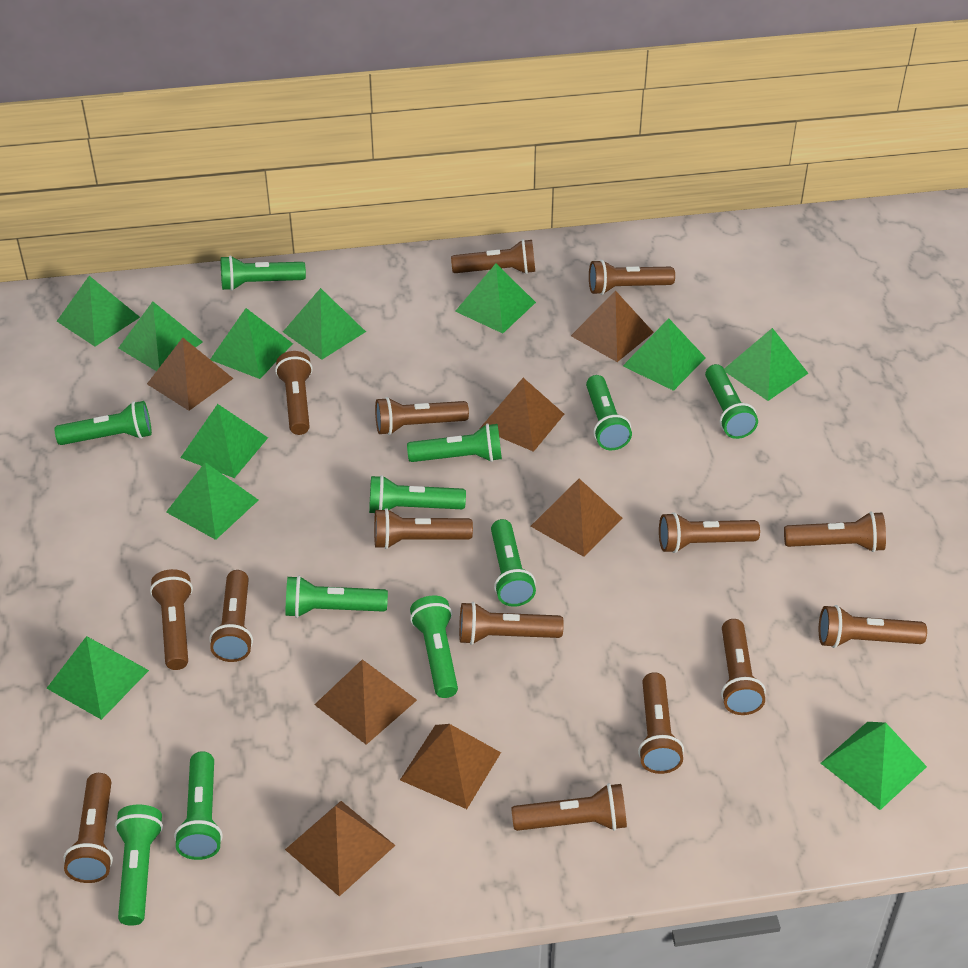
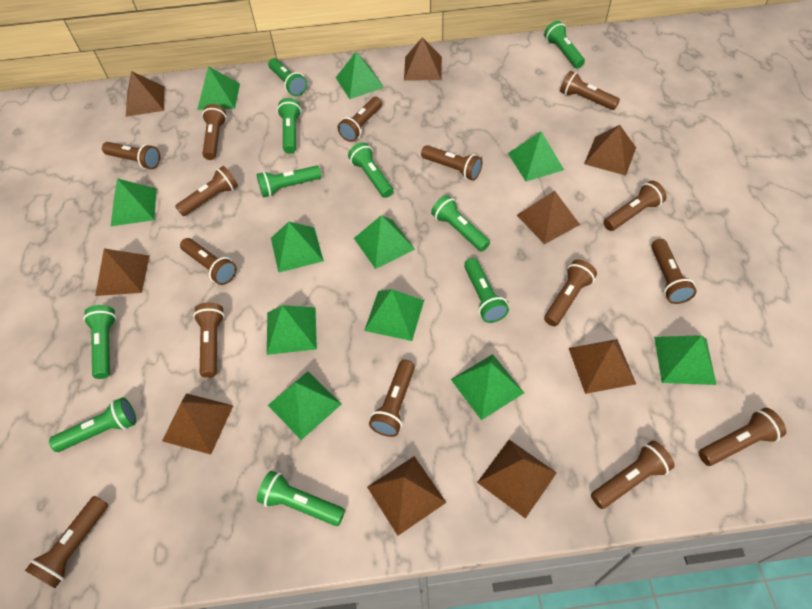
brown pyramid: [147,338,233,411] [285,801,396,897] [314,659,417,745] [400,724,501,809] [479,378,564,452] [531,479,622,557] [571,290,654,362] = 7 -> [95,248,149,296] [126,71,165,117] [162,393,234,455] [367,456,447,536] [404,37,442,81] [477,440,557,519] [517,191,580,244] [569,339,636,394] [584,125,636,176] = 9
green flashlight: [54,401,152,445] [115,805,163,926] [174,751,223,860] [221,255,306,291] [285,576,388,618] [369,475,466,513] [407,423,502,462] [410,595,458,698] [491,519,536,607] [586,375,632,450] [705,364,758,439] = 11 -> [49,397,136,452] [83,305,116,379] [257,165,322,197] [257,471,345,526] [268,58,307,96] [277,98,301,154] [348,142,393,198] [431,195,490,252] [464,258,509,323] [544,21,585,68] = 10

